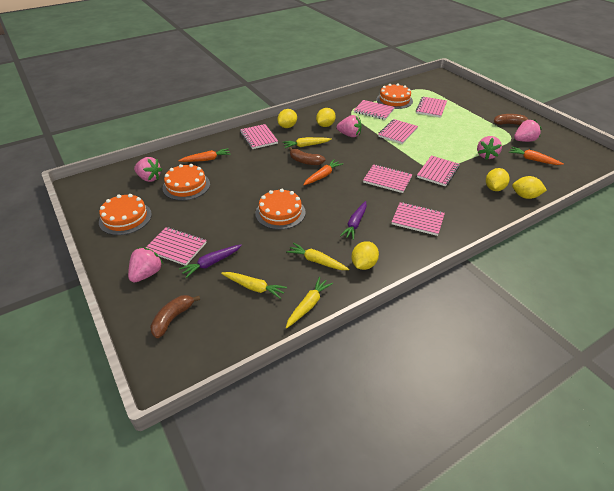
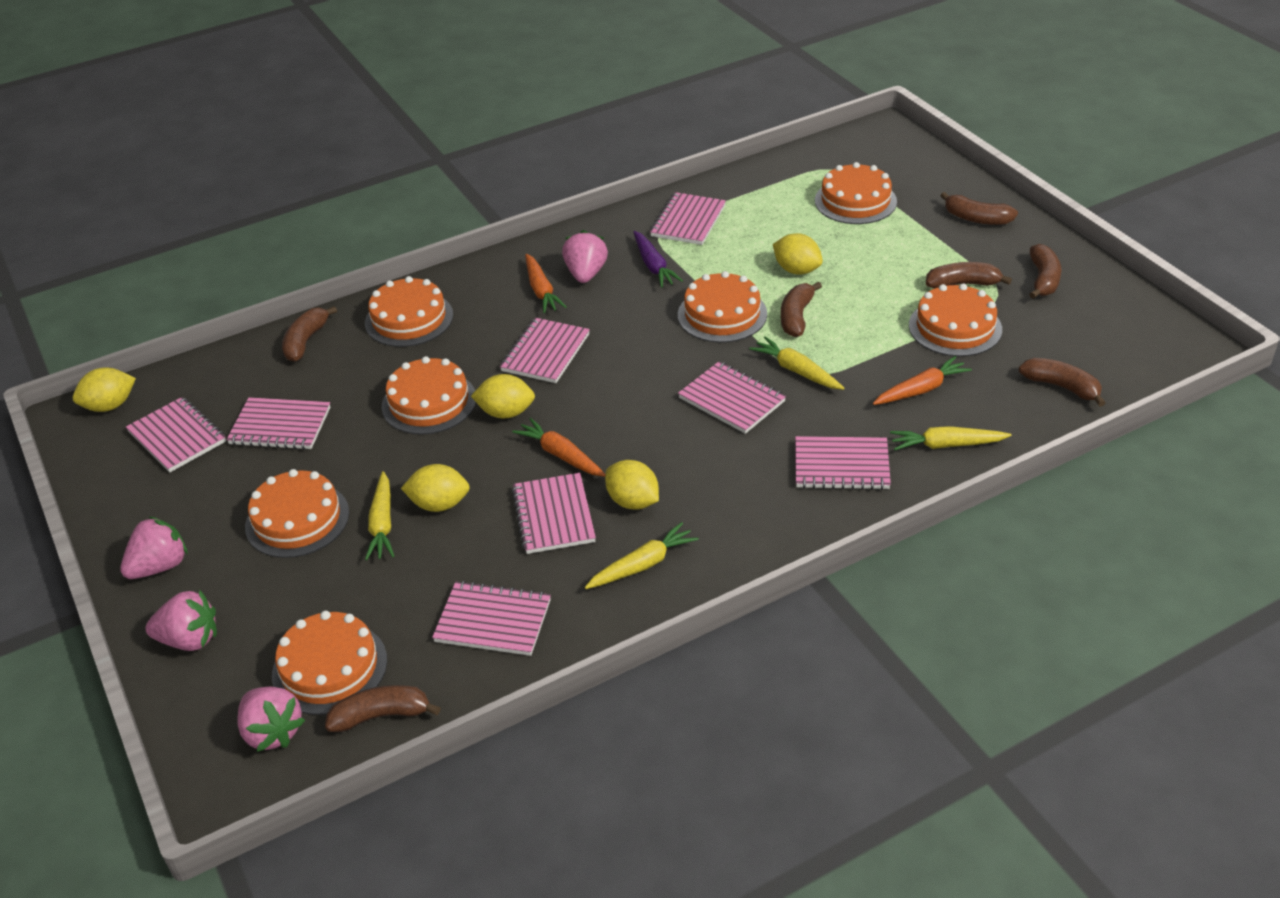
brown banana: [150,295,200,338] [289,147,325,165] [494,114,528,125] = 3 -> [282,306,337,362] [325,685,441,732] [781,282,822,337] [926,262,1012,289] [940,192,1018,225] [1019,358,1106,407] [1029,244,1061,299] = 7
orange cake: [99,194,152,235] [162,164,210,201] [255,189,306,230] [377,83,413,109] = 4 -> [245,469,349,558] [272,611,387,715] [365,276,453,347] [381,356,476,435] [678,271,767,343] [815,162,897,224] [909,284,1002,357] = 7
pink strawberry: [128,248,163,283] [134,157,162,182] [337,115,362,137] [477,136,502,160] [514,120,542,142] = 5 -> [120,516,188,579] [146,590,217,651] [237,687,305,752] [562,230,608,283] = 4
purple carrot: [179,244,242,278] [340,201,367,240] = 2 -> [633,231,683,287] = 1

